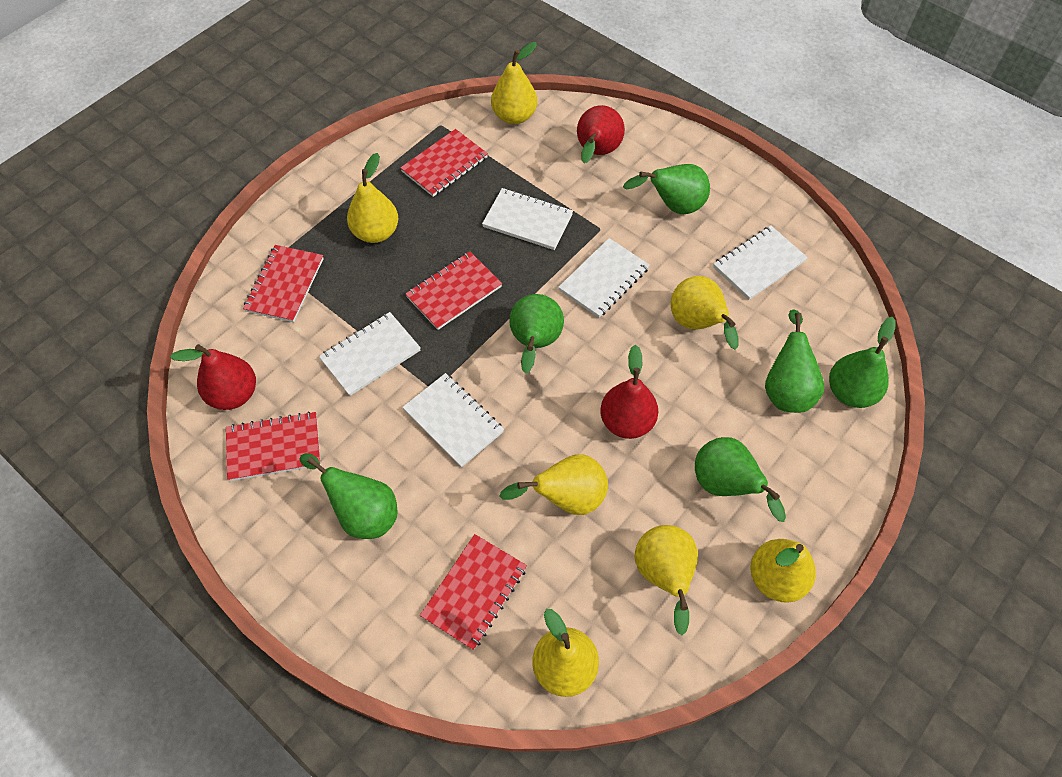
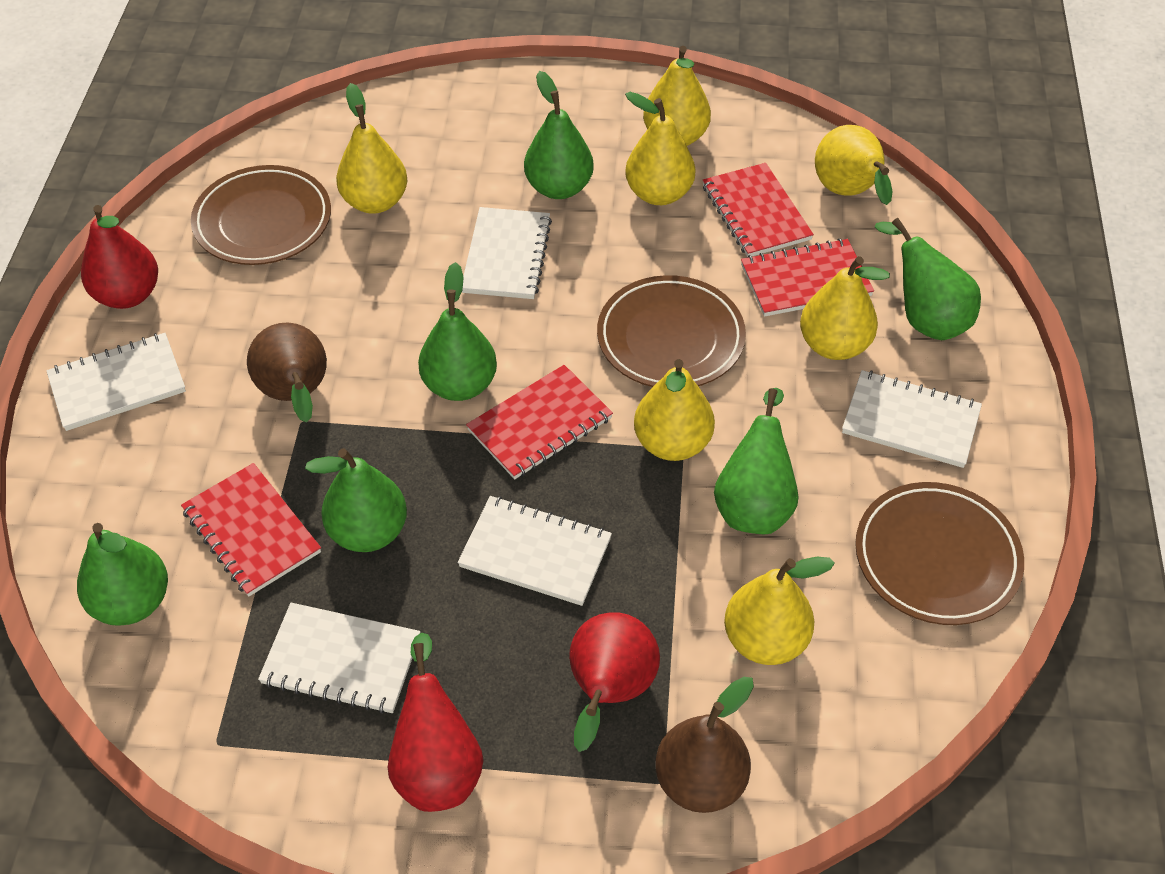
brown pear: none = 0 -> [247,322,327,423] [655,677,754,813] = 2
brown plate: none = 0 -> [191,165,331,265] [597,275,746,387] [855,482,1024,625] = 3
red notebook: [226,411,321,481] [243,245,324,322] [400,129,488,197] [405,251,502,330] [420,534,527,650] = 5 -> [181,463,321,597] [466,365,613,479] [703,163,814,257] [741,238,874,317] = 4

